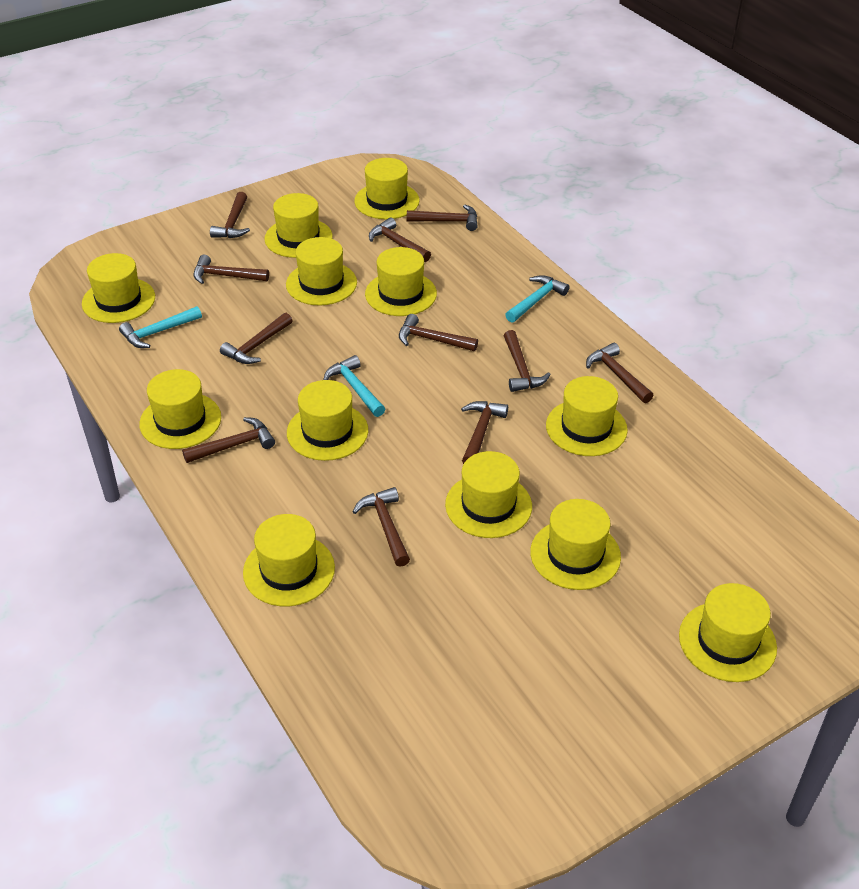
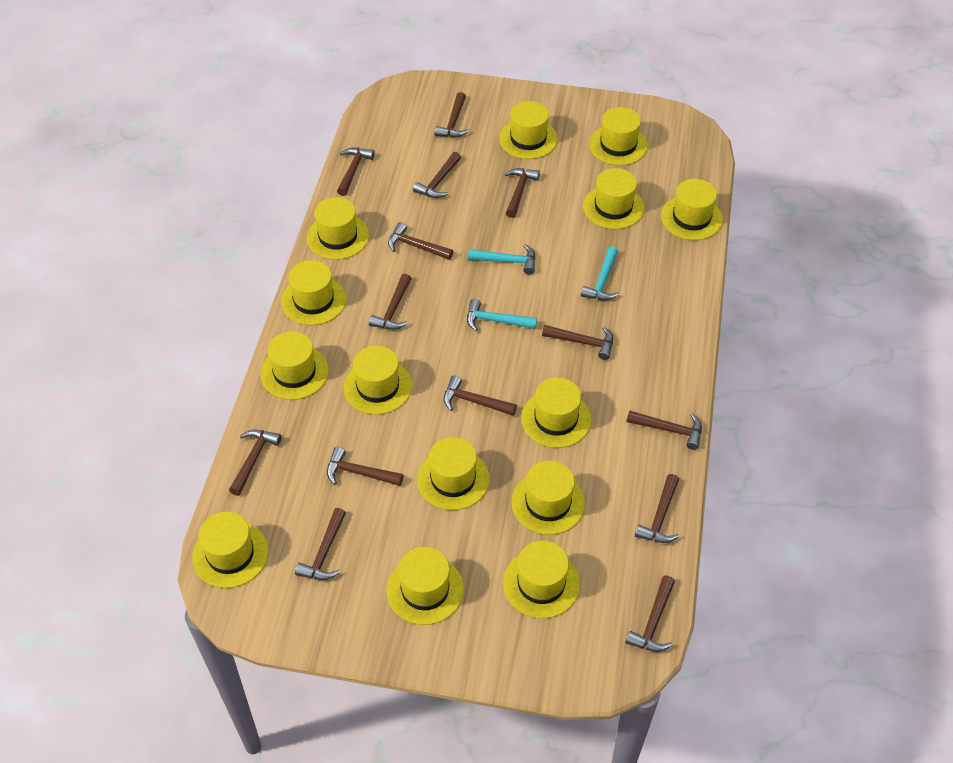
brown hammer: [182,417,275,463] [194,255,269,284] [210,192,250,238] [220,313,293,364] [353,487,410,567] [369,217,431,262] [399,314,478,351] [407,205,478,231] [461,401,508,464] [504,330,551,392] [586,343,654,403] = 11 -> [229,429,282,496] [295,508,346,580] [327,447,403,486] [337,148,375,196] [369,274,411,330] [388,222,453,260] [413,152,461,198] [434,92,469,138] [444,375,517,416] [505,168,540,218] [542,325,613,360] [626,576,675,652] [627,410,702,450] [635,474,679,543] = 14
yellow hat: [82,253,155,323] [139,369,221,449] [243,514,335,606] [264,193,332,258] [286,237,357,305] [287,380,368,461] [354,158,420,219] [365,247,437,316] [445,451,532,538] [530,499,621,590] [546,376,628,456] [679,583,777,682] = 12 -> [192,512,268,588] [260,331,329,400] [281,260,346,325] [307,197,369,260] [343,346,412,415] [387,547,464,625] [417,437,489,510] [499,101,558,159] [503,541,580,619] [511,461,585,535] [521,377,591,448] [583,168,644,229] [589,107,648,166] [661,179,723,240] = 14

